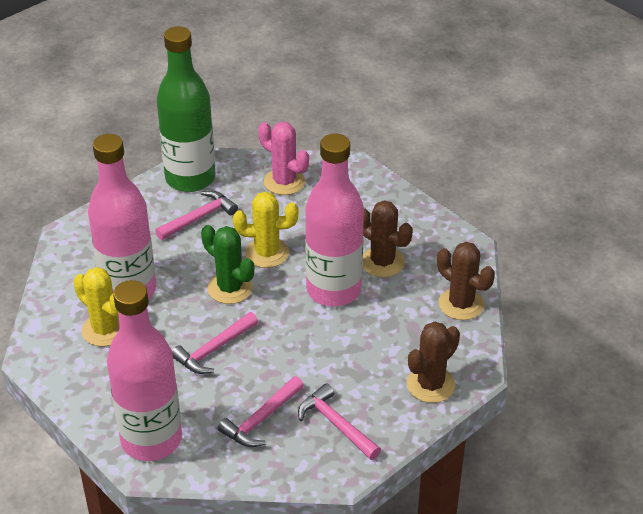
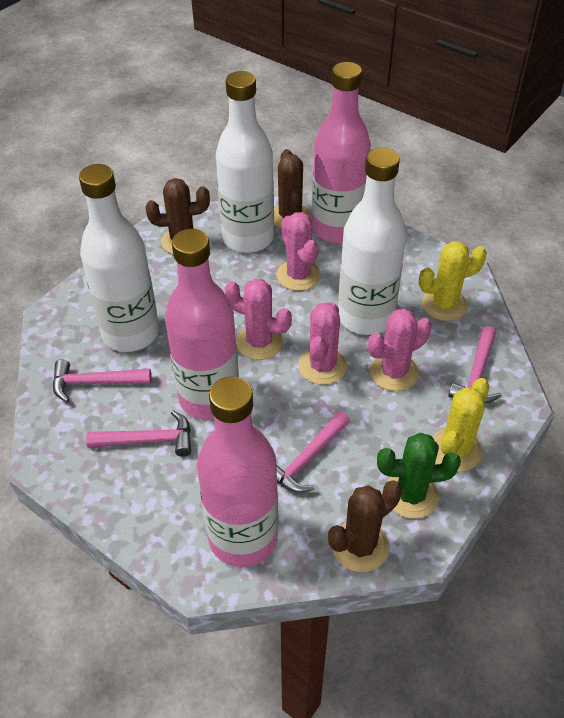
green bottle: [157,26,215,192] = 1 -> none = 0
pink cactus: [258,122,309,195] = 1 -> [225,279,292,360] [276,212,321,291] [298,302,347,385] [368,309,431,391] = 4
white bottle: none = 0 -> [79,164,159,352] [216,71,274,253] [338,147,406,335] = 3

